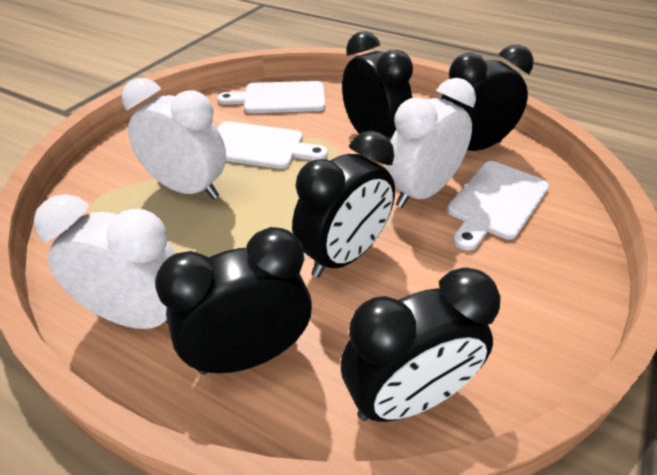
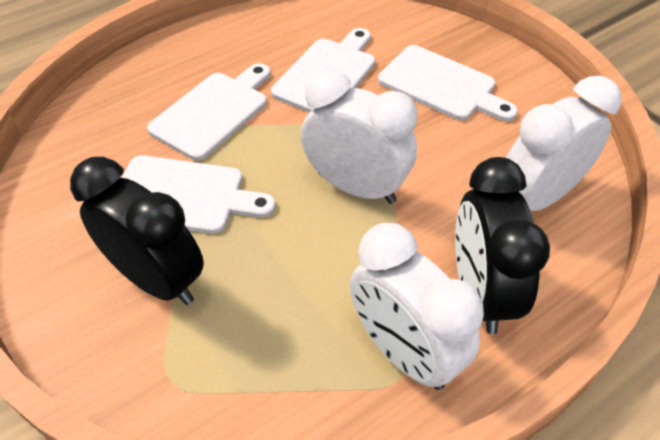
black clock: [155,227,312,375] [292,131,395,278] [341,268,501,422] [342,31,413,141] [441,45,534,151] = 5 -> [70,157,204,305] [455,157,550,334] = 2
white cutting board: [217,81,326,113] [217,121,328,169] [447,161,549,251] = 3 -> [122,155,275,234] [147,63,270,161] [271,28,375,113] [378,45,518,121] = 4

